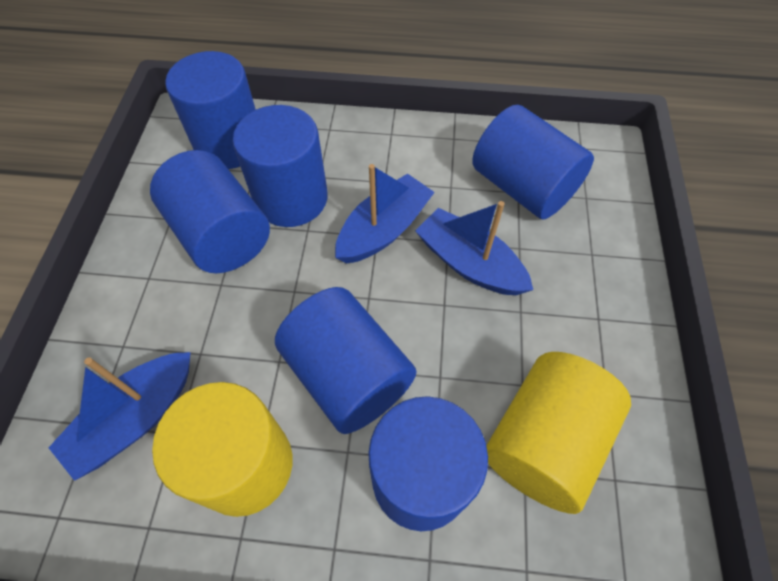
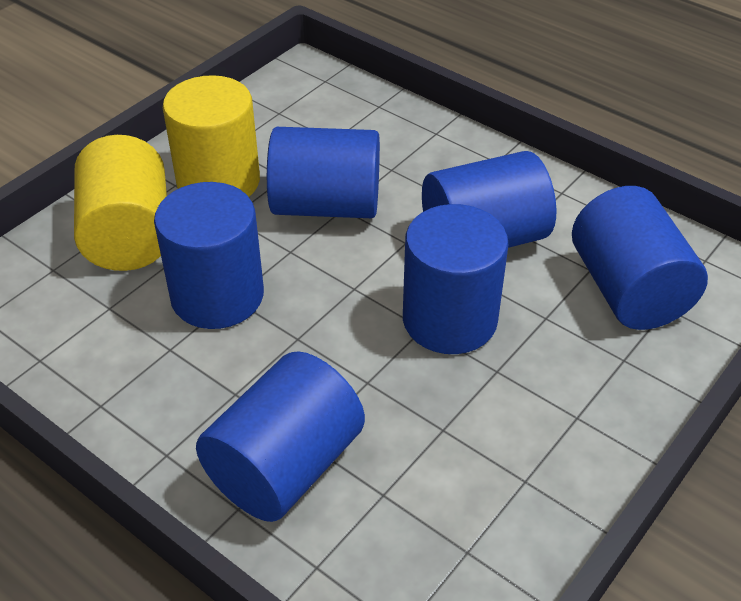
blue boat: [48,352,191,481] [335,164,435,264] [415,201,533,295] = 3 -> none = 0

